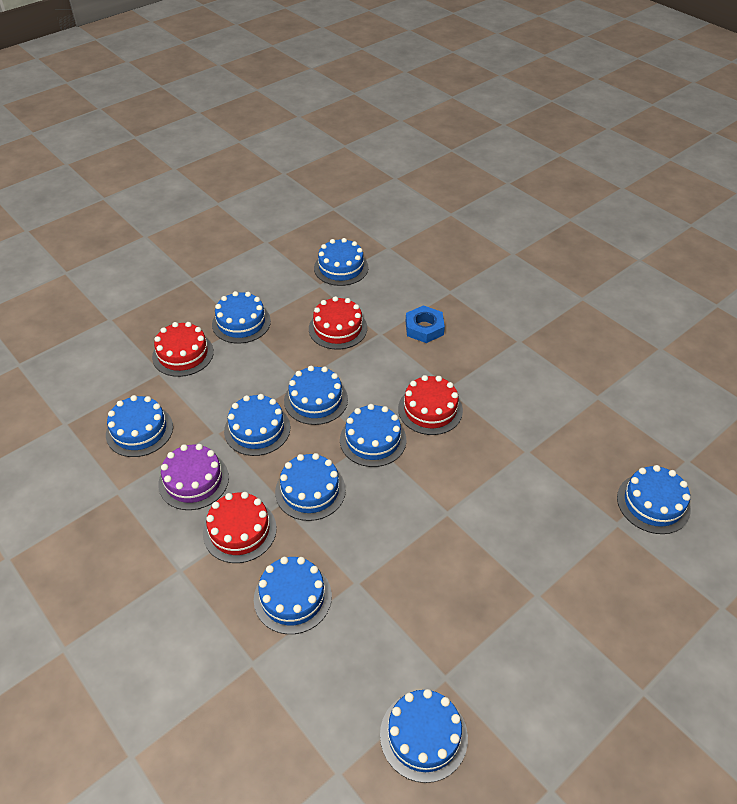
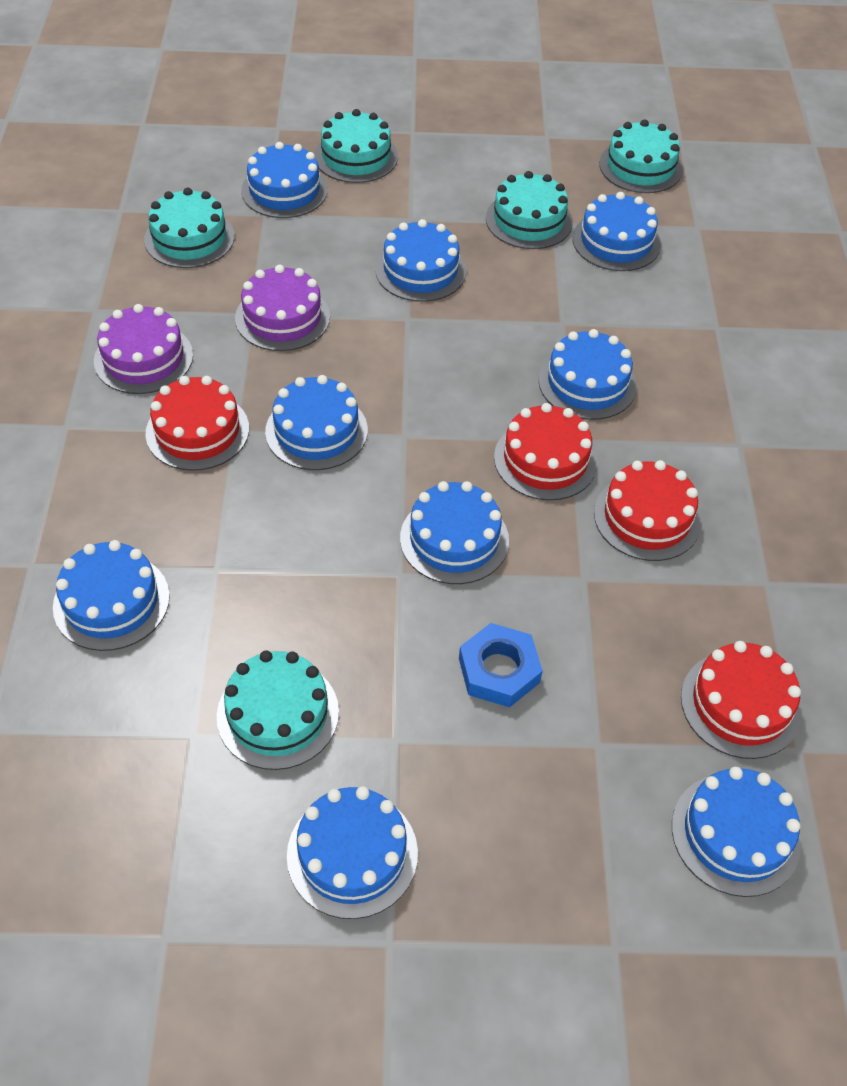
blue cake: [106,395,173,457] [212,291,271,344] [224,394,290,456] [254,557,332,634] [275,453,346,521] [284,366,348,425] [314,238,368,286] [340,404,406,467] [380,689,468,783] [617,465,690,534] = 10 -> [53,540,170,651] [241,142,328,218] [265,375,368,470] [287,786,418,919] [375,219,466,302] [400,481,509,584] [539,329,637,420] [573,192,661,271] [672,767,801,897] = 9
purple cake: [158,444,229,510] = 1 -> [94,304,193,394] [235,265,330,351] = 2
turquoise cake: none = 0 -> [144,188,235,268] [217,650,339,770] [314,109,398,183] [486,171,573,249] [599,119,683,193] = 5

